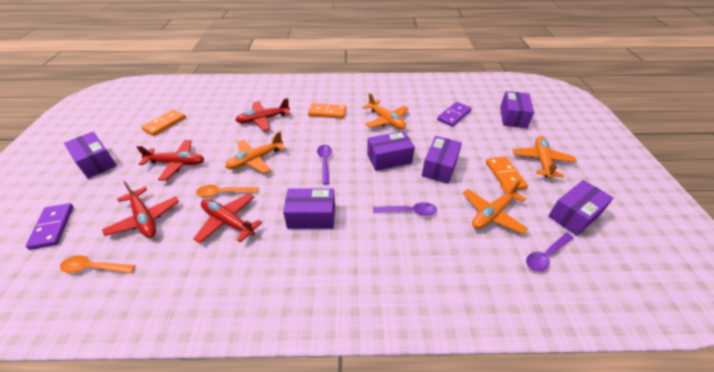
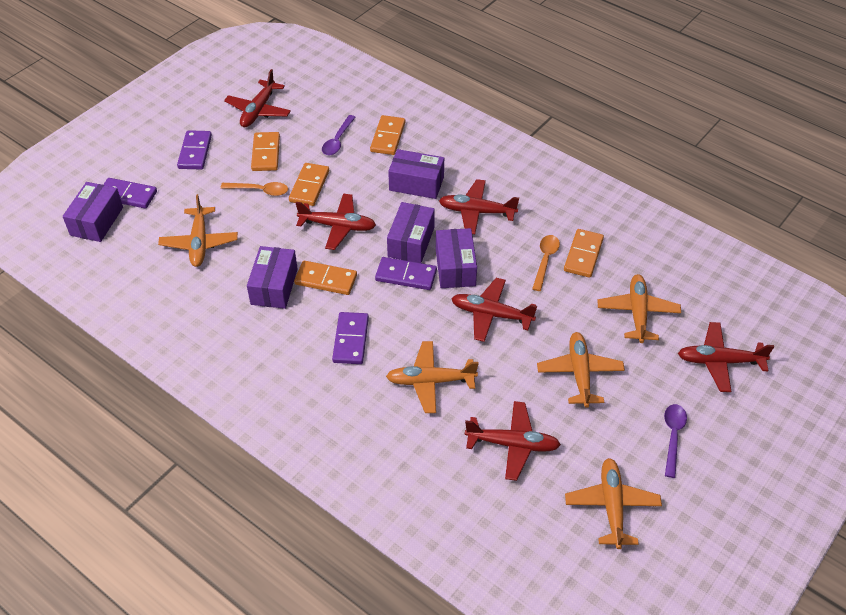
orange domino: [141,109,186,136] [308,103,347,119] [486,156,528,190] = 3 -> [251,132,280,171] [289,163,329,206] [294,261,357,295] [370,115,405,155] [564,229,604,278] = 5
orange plane: [225,131,286,174] [363,93,409,129] [463,180,528,234] [513,136,577,179] = 4 -> [158,194,238,267] [386,341,479,413] [537,332,625,408] [565,458,662,549] [598,274,681,343] = 5
purple box: [64,132,117,179] [283,188,335,229] [367,131,415,171] [422,136,462,184] [500,91,534,128] [548,180,614,236] = 6 -> [63,182,123,242] [247,246,298,309] [387,202,435,263] [388,149,444,199] [436,228,477,288] = 5
purple domino: [26,203,74,250] [437,102,472,127] = 2 -> [103,178,157,209] [177,130,212,170] [332,312,369,364] [375,257,437,290] = 4
purple spoon: [317,145,332,185] [373,202,437,216] [526,233,573,271] = 3 -> [322,115,356,155] [664,404,687,478] = 2
red plane: [102,181,179,238] [136,140,205,181] [193,193,262,243] [235,98,290,131] = 4 -> [224,69,291,127] [296,193,376,250] [439,179,519,234] [451,278,537,342] [465,401,561,481] [678,322,774,392] = 6

